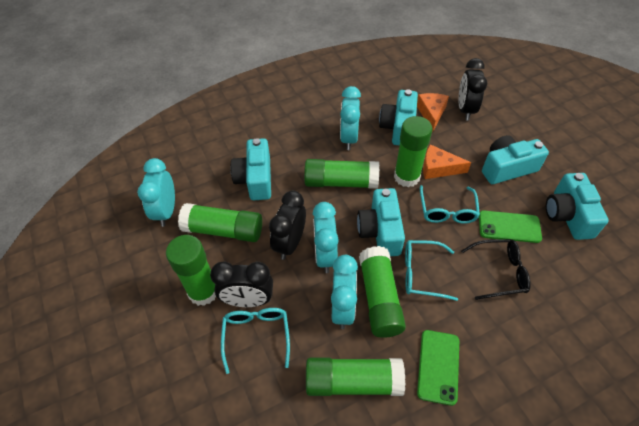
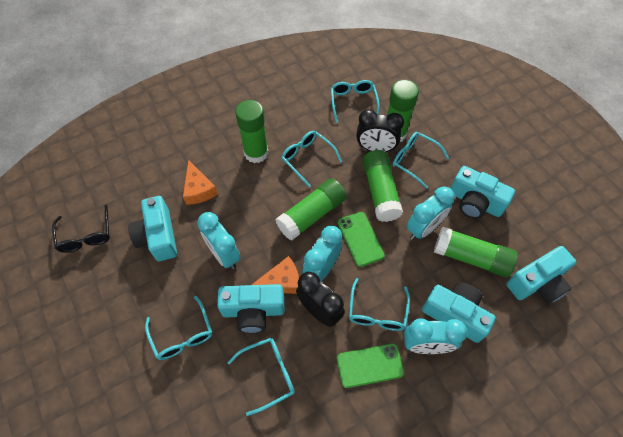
black clock: [210,261,273,307] [269,191,306,260] [459,58,487,120] = 3 -> [296,272,345,327] [356,109,404,152] = 2
green glue stick: [166,235,216,306] [178,203,262,242] [304,159,379,189] [306,358,405,396] [359,246,406,338] [394,116,432,187] = 6 -> [235,100,268,163] [276,178,346,240] [362,150,403,222] [387,80,419,142] [434,227,518,278] = 5
turquoise glasses: [221,308,290,374] [405,240,458,301] [420,185,480,224] = 3 -> [145,296,212,360] [227,338,295,416] [282,131,342,188] [331,80,380,123] [349,278,410,331] [393,132,449,189] = 6

